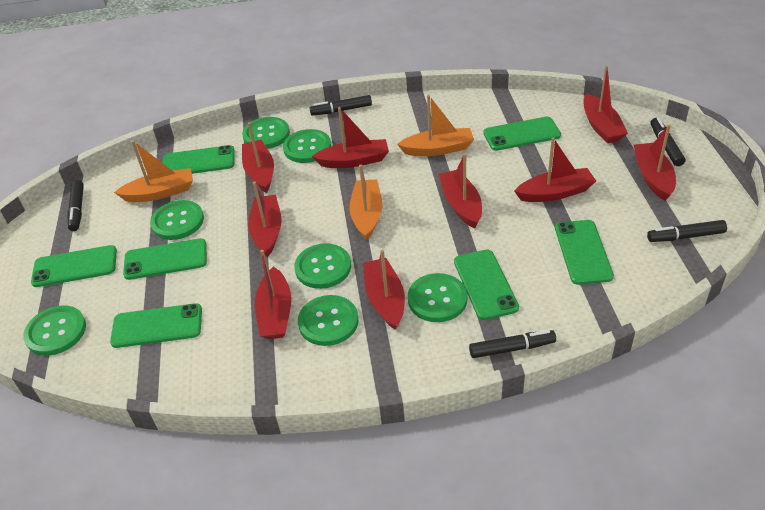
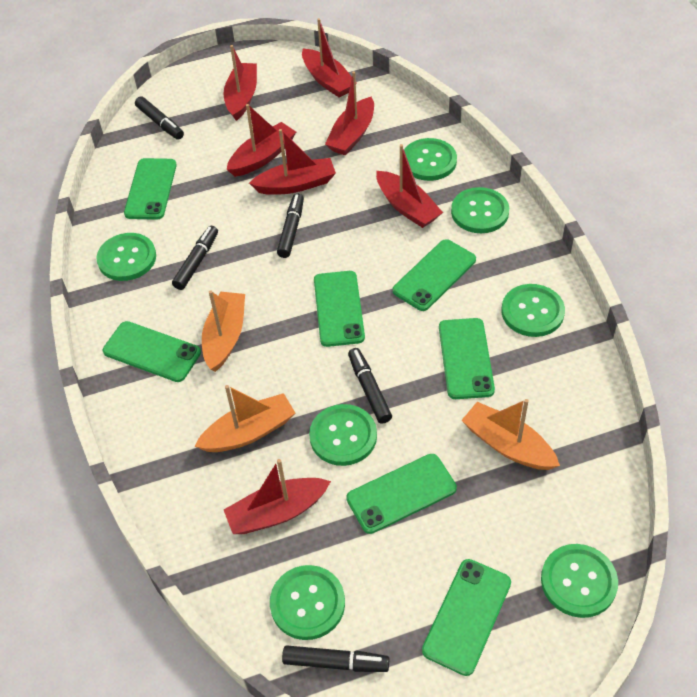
red boat: [242,122,274,193] [248,181,282,257] [255,250,291,339] [312,107,389,168] [363,250,405,330] [439,153,482,229] [514,137,596,202] [583,66,628,143] [634,125,676,201] = 9 -> [223,45,257,121] [224,459,331,534] [226,104,296,177] [249,129,336,195] [302,18,357,98] [325,71,374,156] [376,144,443,228] = 7

